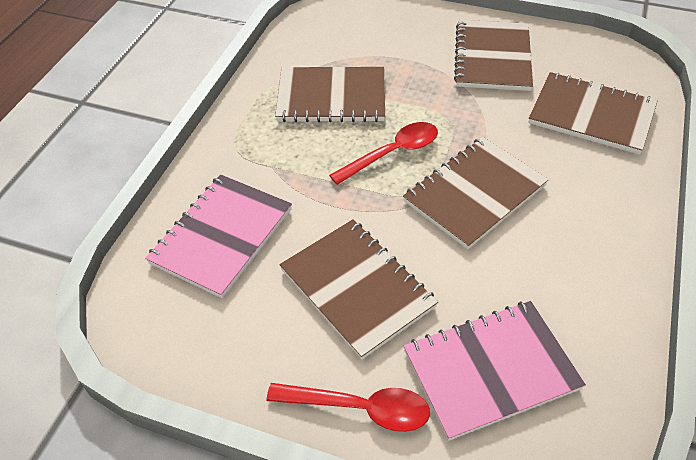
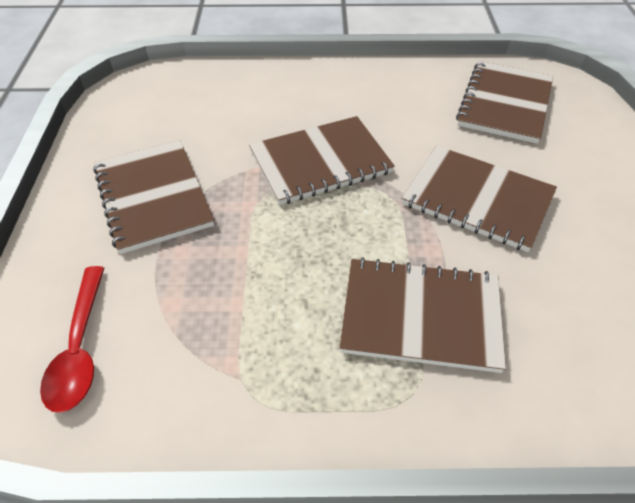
pink notebook: [145,174,292,298] [404,301,586,441] = 2 -> none = 0
red spoon: [267,383,430,432] [329,122,438,185] = 2 -> [40,266,104,413] = 1

